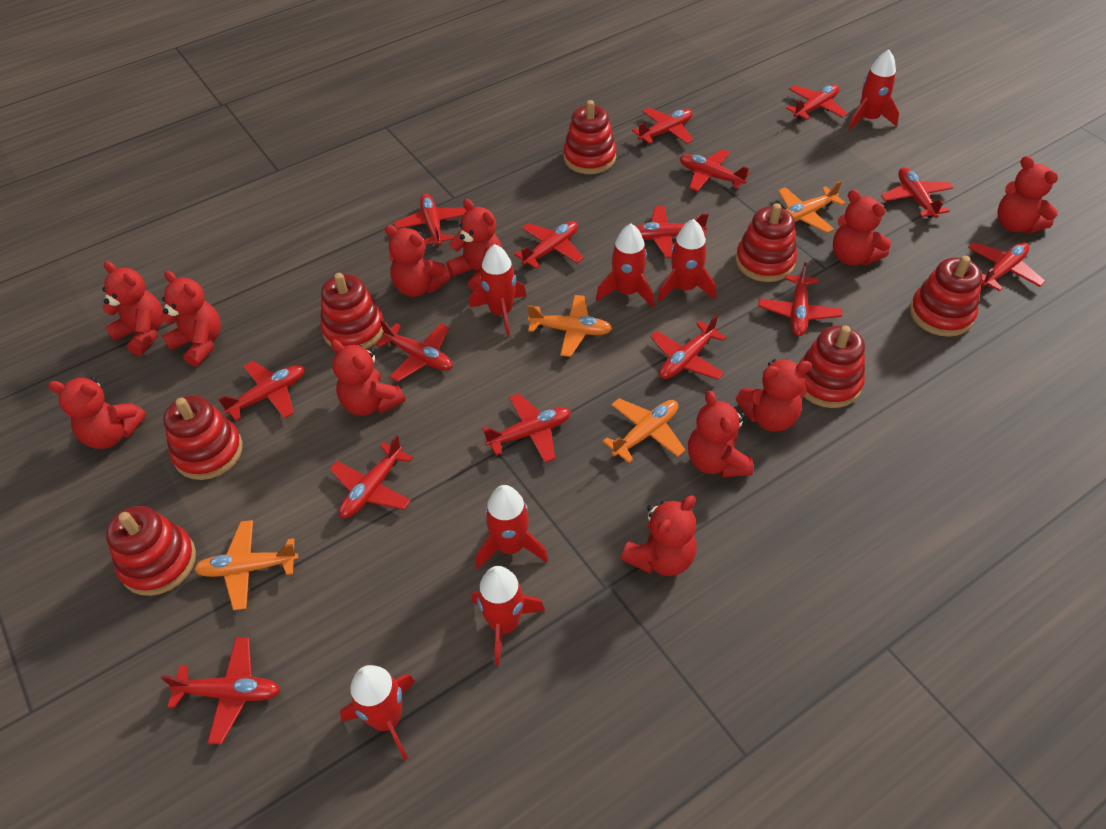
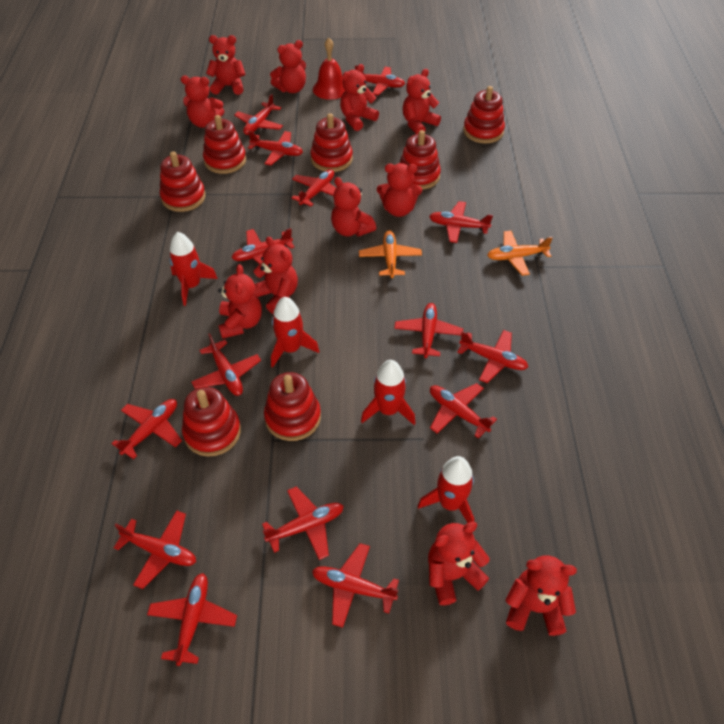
orange plane: [194,520,298,610] [527,295,612,357] [603,398,685,463] [778,181,845,233] = 4 -> [359,231,422,278] [487,231,553,276] = 2
red bell: none = 0 -> [313,38,345,100] = 1
red rocket: [340,665,415,760] [469,244,527,337] [471,566,545,665] [476,485,548,569] [596,224,654,308] [657,219,716,302] [848,50,899,130] = 7 -> [169,232,218,306] [271,297,319,368] [361,360,416,425] [418,456,474,523] = 4

